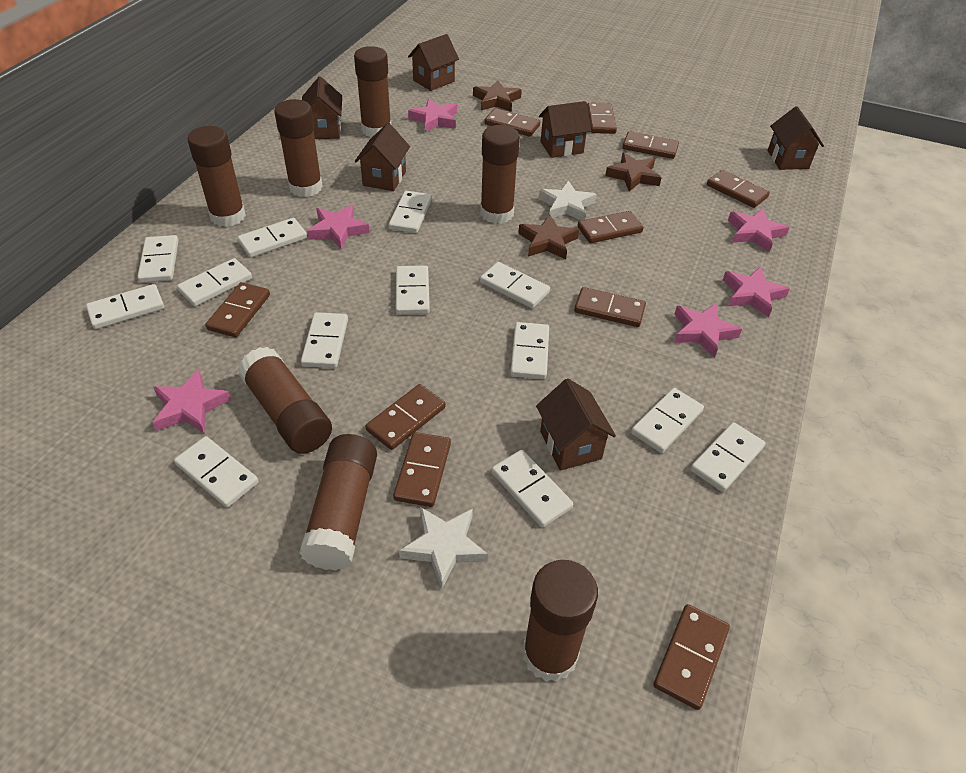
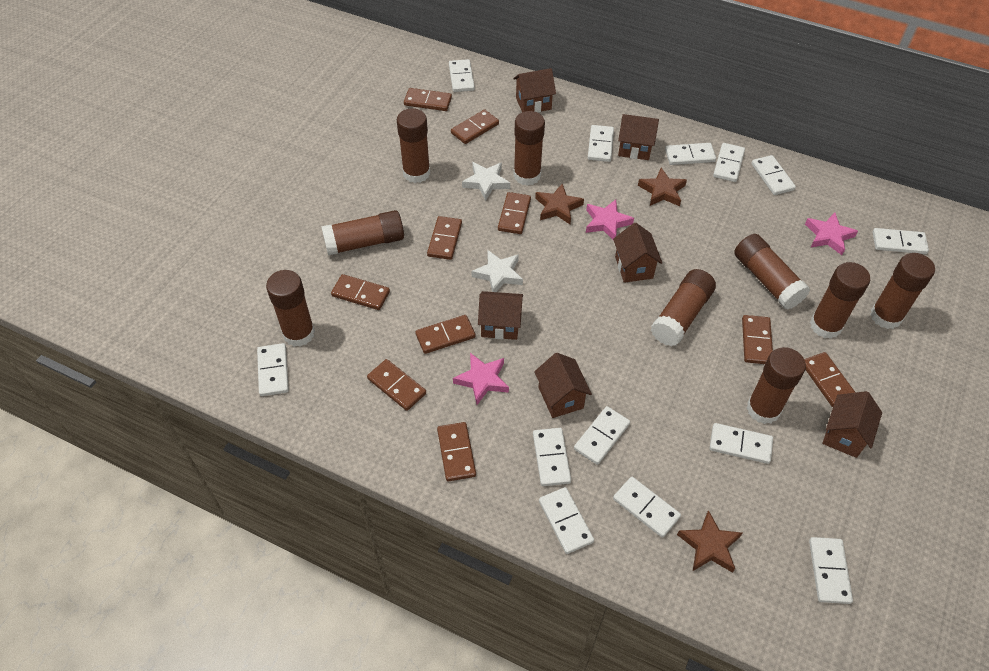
brown glue stick: [187,126,246,227] [238,347,332,454] [274,99,323,197] [299,434,377,571] [354,46,391,138] [480,125,520,224] [523,560,598,682] = 7 -> [266,270,315,347] [321,210,404,255] [397,108,430,183] [513,111,545,186] [651,269,716,346] [734,234,810,310] [747,347,806,424] [810,262,870,339] [870,253,935,329] = 9
pink star: [153,369,231,433] [307,205,370,250] [408,98,457,133] [674,303,742,358] [723,266,790,318] [728,208,790,252] = 6 -> [453,353,509,405] [586,199,634,239] [805,213,858,255] = 3

